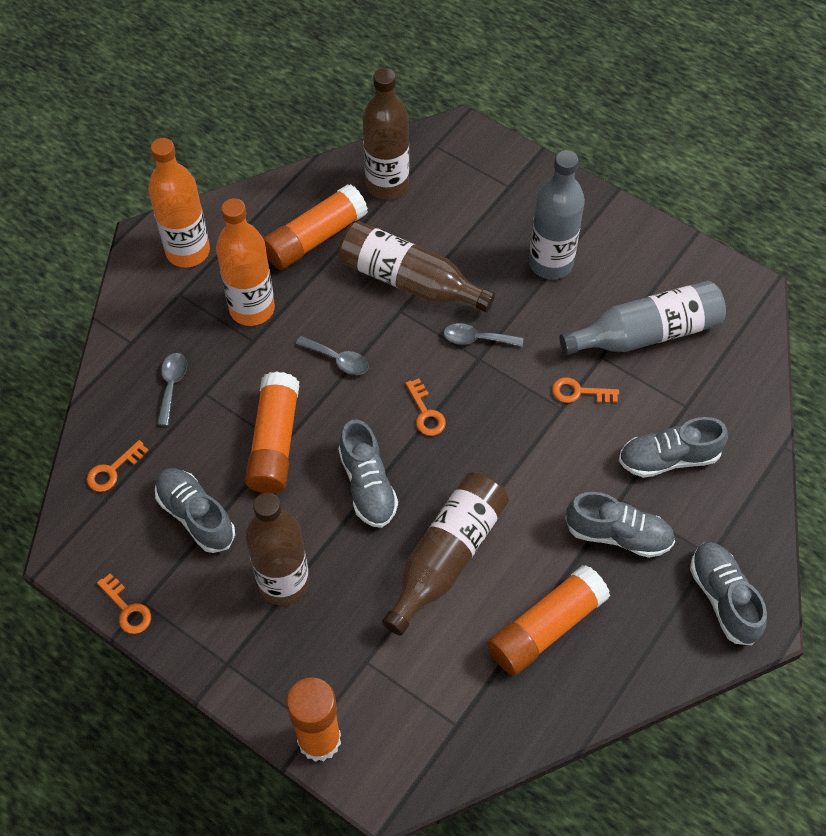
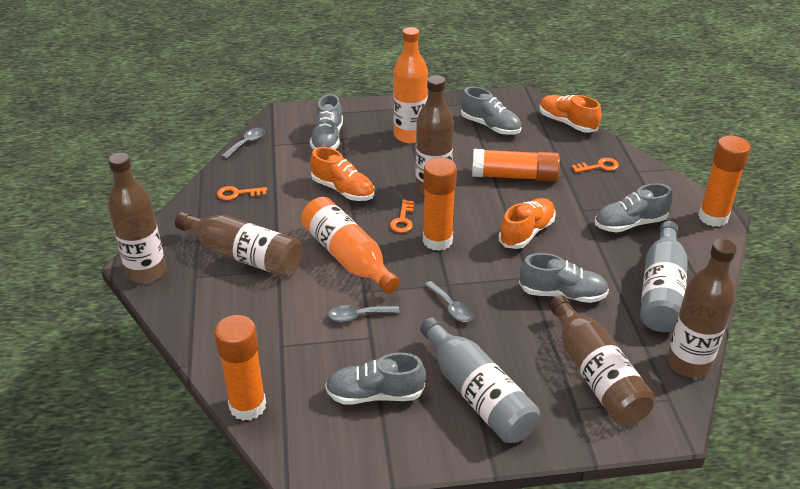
brown bottle: [246,492,309,605] [338,221,495,312] [363,68,409,200] [382,472,509,636] = 4 -> [108,153,166,283] [175,212,303,277] [415,75,454,195] [549,295,655,425] [667,239,737,378] = 5
orange key: [87,440,149,492] [97,573,151,634] [405,378,446,436] [552,377,619,403] = 4 -> [217,186,267,200] [390,200,414,233] [572,158,619,173] = 3
orange shoe: none = 0 -> [311,147,374,201] [499,198,556,249] [540,95,602,133] = 3

